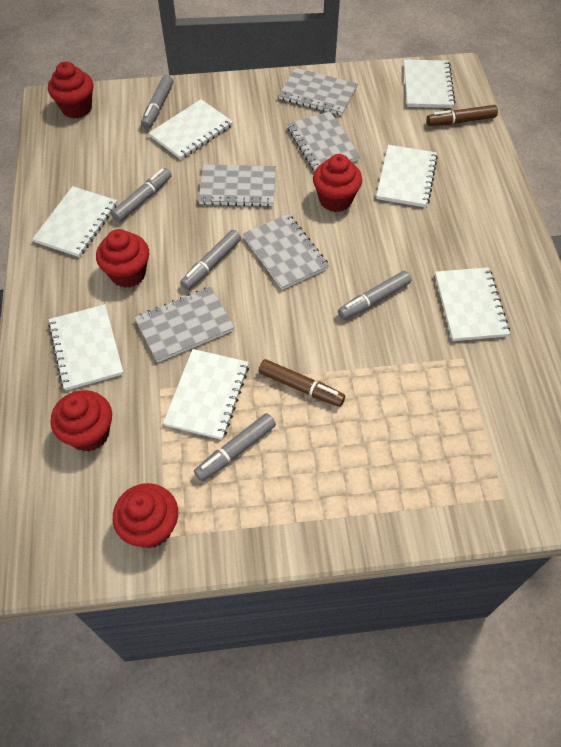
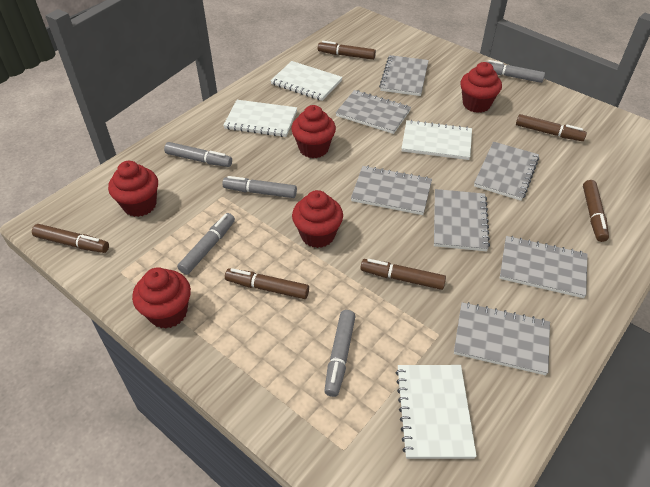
brown marker: [259,359,345,407] [427,105,498,126] = 2 -> [32,224,109,253] [225,268,309,299] [318,41,376,60] [360,259,446,290] [516,114,587,141] [583,180,609,242] = 6
grey notebook: [134,287,235,363] [198,164,276,207] [243,214,329,290] [279,68,358,116] [287,111,361,171] = 5 -> [336,90,411,134] [351,166,432,215] [379,55,429,96] [434,189,490,252] [454,302,550,375] [474,142,539,201] [500,236,588,298] = 7
white notebook: [33,186,117,257] [48,304,123,390] [149,99,233,160] [163,349,249,440] [376,145,438,208] [404,60,455,108] [435,267,510,341] = 7 -> [223,100,297,137] [270,61,343,101] [396,365,477,459] [402,120,472,160] = 4

